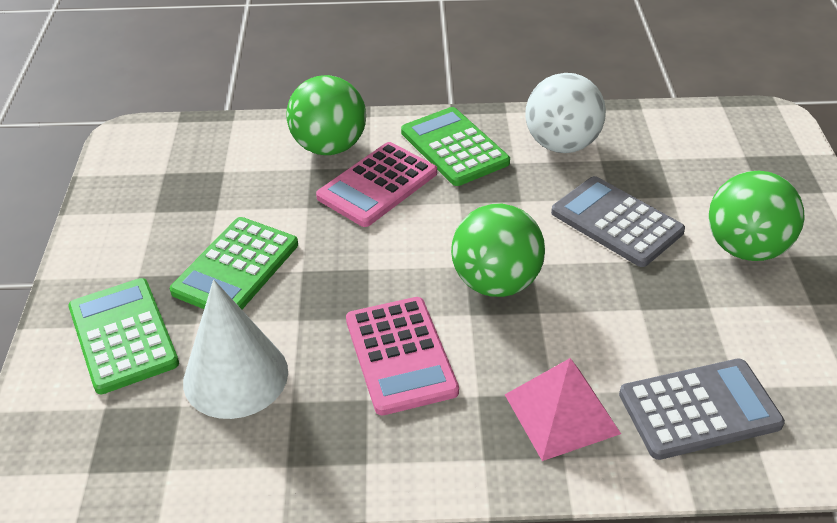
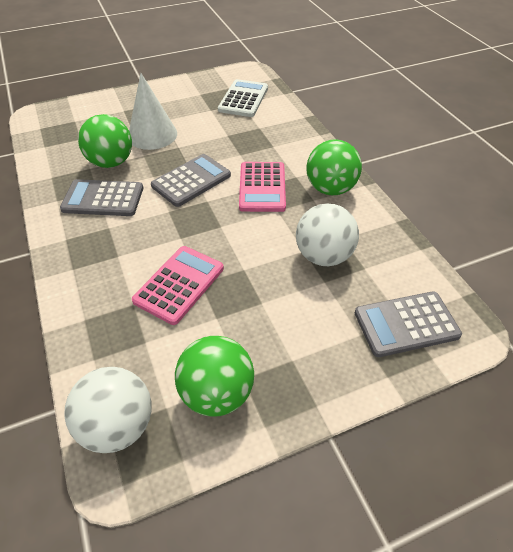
green calculator: [68,278,179,394] [170,217,298,309] [401,107,510,186] = 3 -> none = 0
grey calculator: [551,176,685,267] [619,359,785,460] = 2 -> [60,179,144,216] [151,154,231,207] [355,291,462,357] = 3
pink pyramid: [505,358,621,461] = 1 -> none = 0
white ball: [525,73,606,153] = 1 -> [64,367,152,453] [296,204,359,266] = 2
white calculator: none = 0 -> [218,79,268,117] = 1

